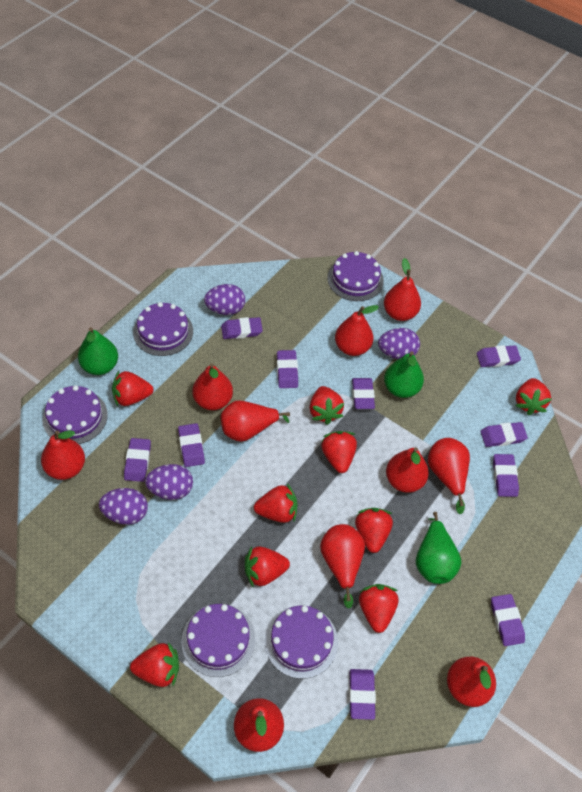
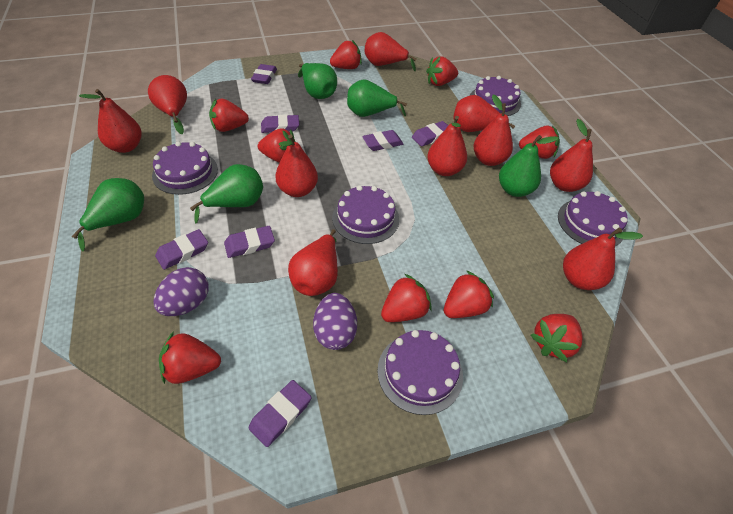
green pear: [78,327,118,375] [384,351,424,398] [416,512,461,584] = 3 -> [72,178,144,252] [190,164,263,223] [298,63,337,99] [347,79,407,117] [499,135,559,197] = 5
purple egg: [99,488,148,525] [145,464,193,500] [204,284,245,315] [378,328,420,359] = 4 -> [153,267,209,316] [313,293,357,350] = 2
purple eraser: [124,438,151,482] [178,423,205,467] [221,317,263,339] [277,350,298,388] [349,669,376,720] [352,378,375,409] [477,345,521,367] [480,422,528,447] [491,594,525,646] [493,454,519,497] = 10 -> [155,229,208,270] [224,226,275,258] [248,380,312,447] [251,64,277,84] [261,114,299,133] [362,130,403,151] [412,121,448,147] = 7

